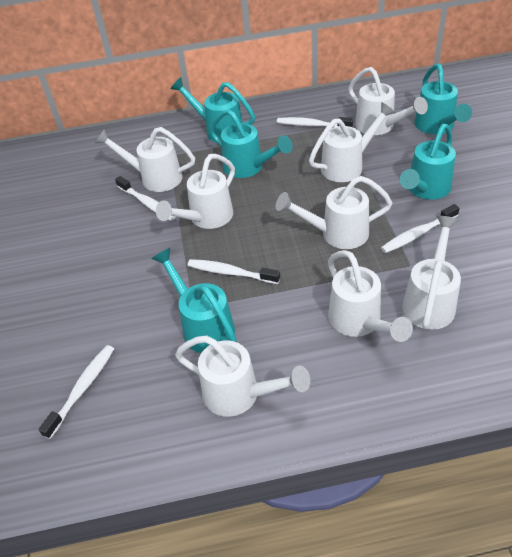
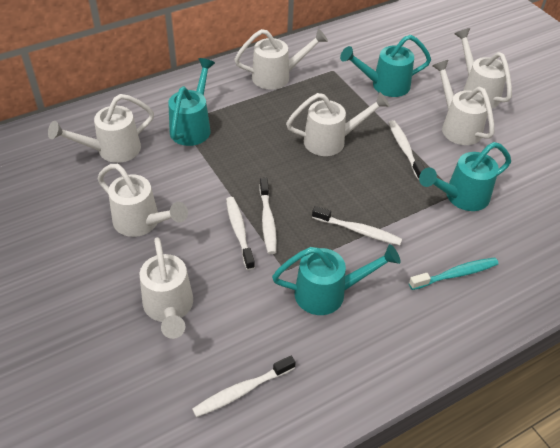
turquoise toothbrush: none = 0 -> [409,257,499,290] = 1
turquoise watering can: [152,248,237,353] [170,77,255,142] [209,109,293,178] [399,124,456,200] [414,64,472,134] = 5 -> [168,58,215,146] [272,244,401,315] [340,35,431,97] [419,142,511,211] = 4
white watering can: [95,127,195,192] [156,154,235,229] [175,335,310,417] [276,176,392,249] [309,102,395,182] [328,250,413,342] [348,67,428,135] [402,216,461,330] = 8 -> [48,94,154,163] [98,164,188,237] [140,237,193,339] [234,28,328,90] [286,92,390,156] [432,60,495,145] [455,28,512,108] = 7

